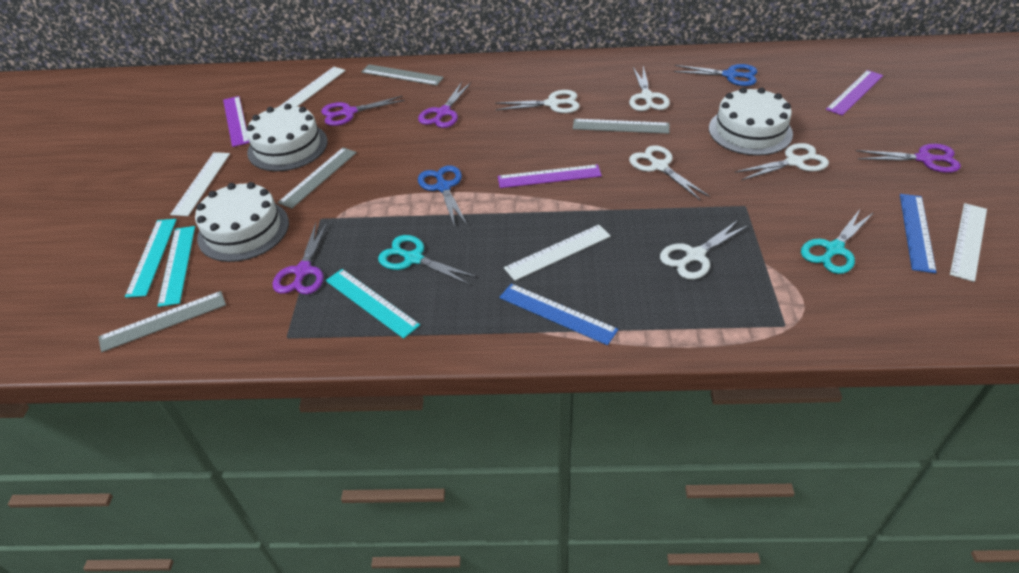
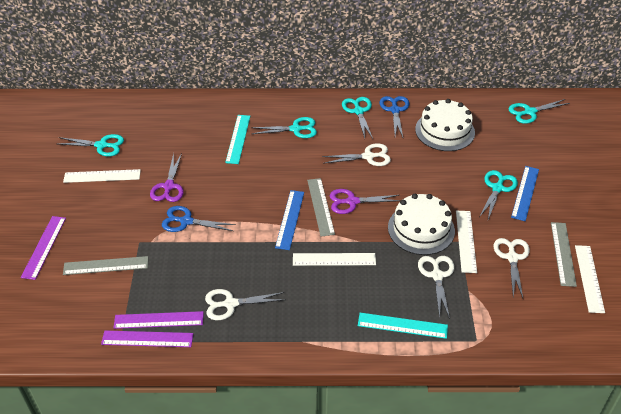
grey ruler: [98,291,226,352] [278,147,357,209] [362,64,444,86] [573,119,669,134] = 4 -> [63,256,148,275] [307,178,335,236] [551,222,577,287] = 3
purple scissors: [272,221,328,295] [321,96,405,126] [418,82,471,128] [856,144,961,173] = 4 -> [150,153,184,202] [330,189,401,214] = 2
turquoise ruler: [125,219,177,298] [157,226,195,307] [326,269,420,339] = 3 -> [225,115,250,164] [358,313,448,339] = 2
turquoise scissors: [378,235,478,285] [801,209,873,274] = 2 -> [59,134,124,156] [251,117,317,138] [342,97,373,139] [479,170,518,219] [508,99,570,124] = 5
white cake: [195,182,289,262] [247,104,328,171] [709,87,793,156] = 3 -> [388,194,455,255] [415,99,475,151] = 2
white scissors: [495,90,580,113] [629,66,670,111] [629,145,710,200] [660,219,749,280] [735,143,829,181] = 5 -> [205,289,285,320] [322,143,391,166] [418,256,454,319] [494,238,530,298] = 4

